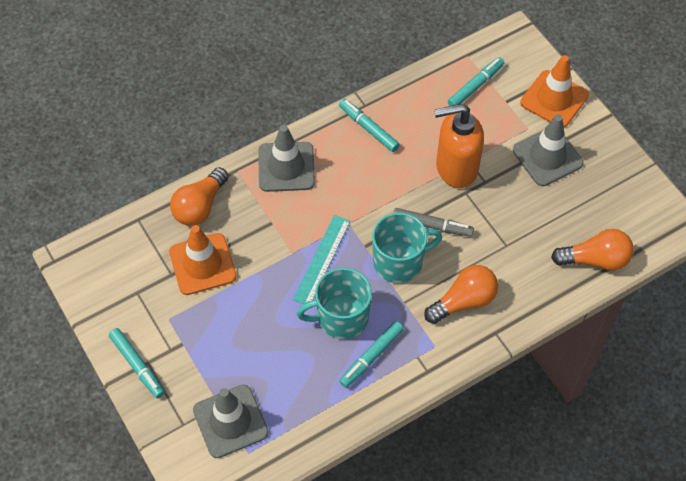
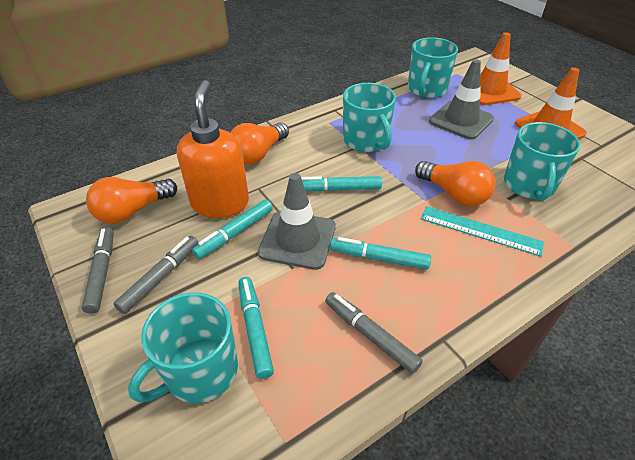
grey marker: [393,208,474,237] = 1 -> [82,227,114,314] [114,236,198,314] [325,292,423,374] = 3
grey traffic cone: [193,385,269,458] [258,125,315,192] [513,114,584,186] = 3 -> [258,173,336,270] [429,59,494,140] = 2
turquoise mug: [297,268,372,339] [372,213,442,283] = 2 -> [128,292,238,403] [343,83,396,152] [408,37,458,98] [504,122,580,201] = 4

